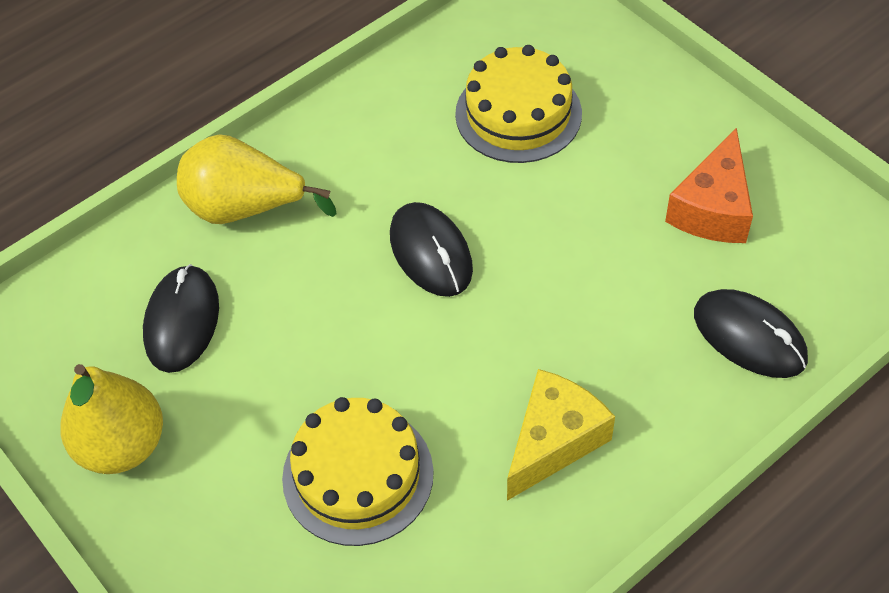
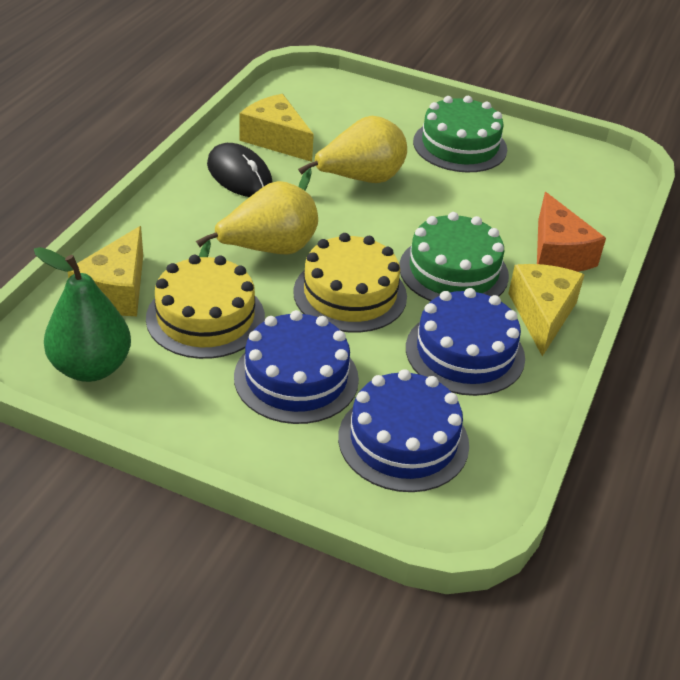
black mouse: [143,264,219,373] [390,202,473,297] [694,289,808,378] = 3 -> [207,143,273,197] = 1
blue cake: none = 0 -> [234,310,359,424] [338,369,469,492] [406,288,525,396] = 3
green cake: none = 0 -> [399,212,509,301] [413,96,507,172] = 2
green pear: none = 0 -> [34,247,131,382] = 1
yellow cheese: [507,369,615,501] = 1 -> [68,226,143,316] [240,94,314,162] [508,264,585,356] = 3

